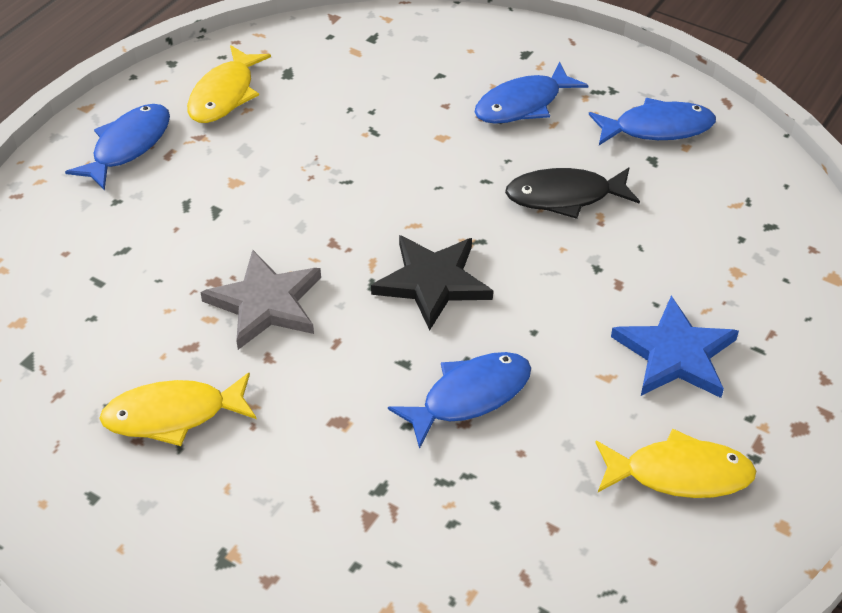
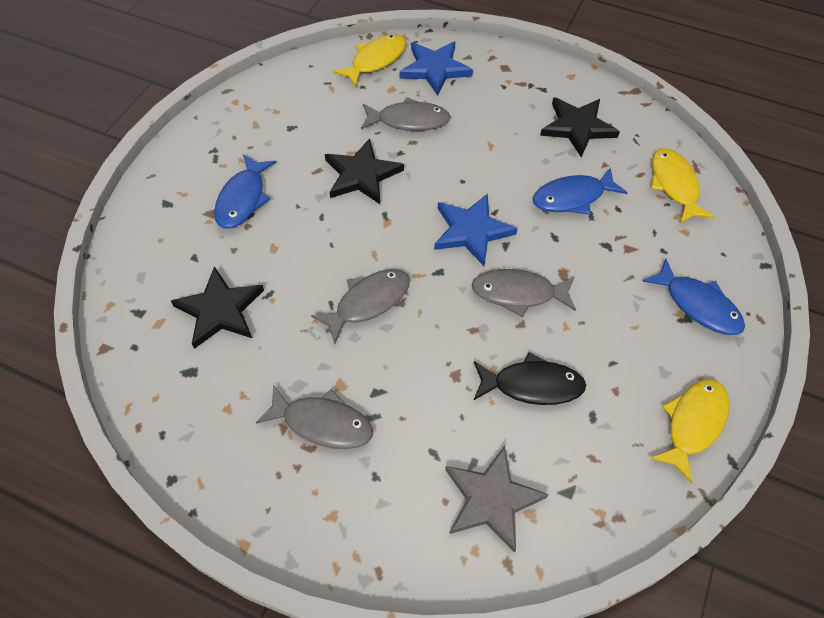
black star: [371,235,493,331] = 1 -> [171,266,264,349] [325,138,404,204] [540,97,620,157] = 3
blue fish: [65,104,170,191] [388,352,531,449] [475,62,588,124] [589,98,716,145] = 4 -> [214,154,276,228] [533,167,628,215] [642,258,745,335] = 3
blue star: [611,296,739,398] = 1 -> [399,41,473,96] [434,194,518,266] = 2
grey fish: none = 0 -> [256,385,373,449] [311,269,410,344] [361,97,451,131] [471,269,576,317] = 4

